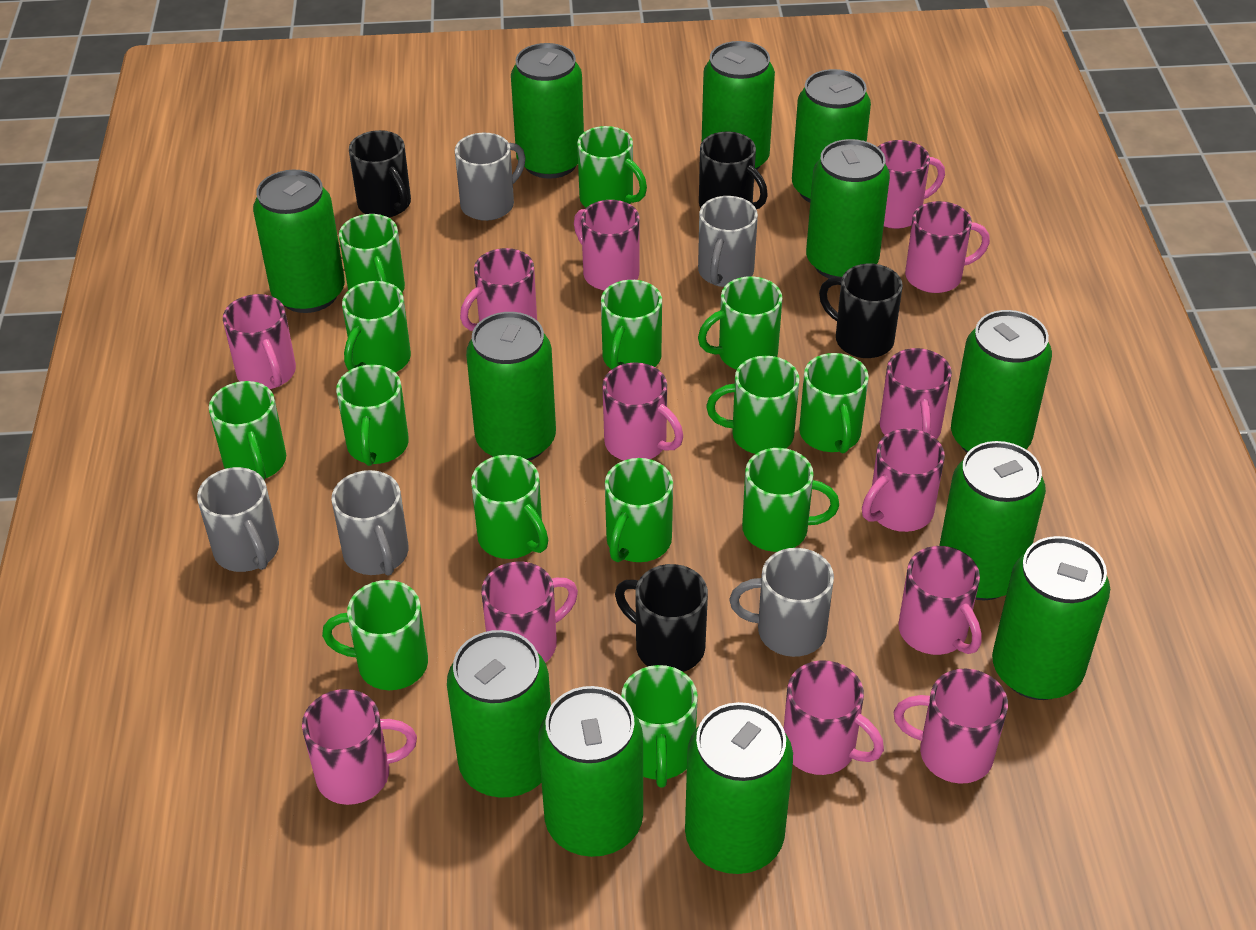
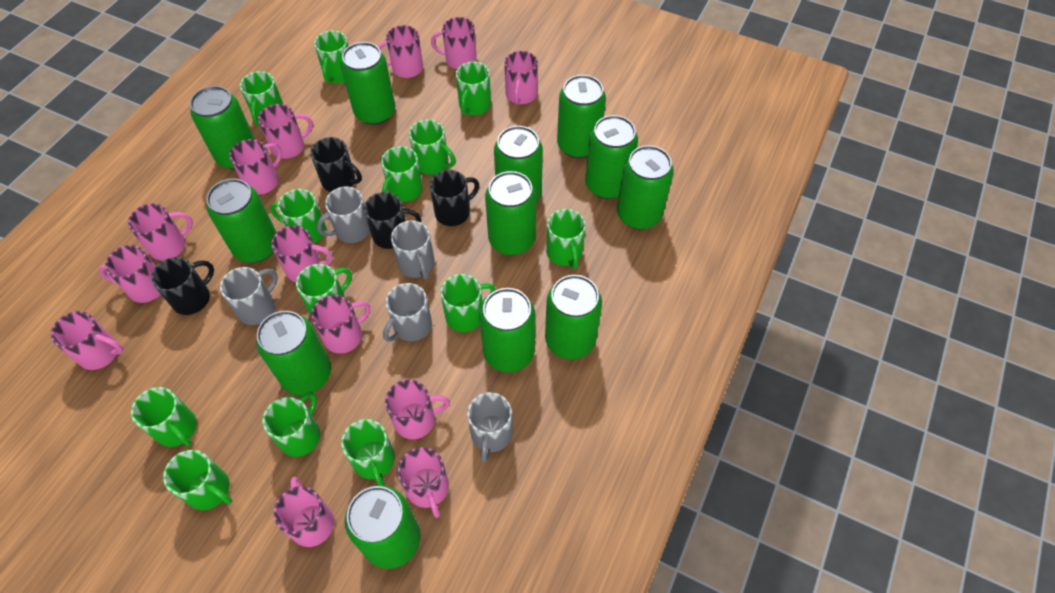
green mug: [209,381,286,480] [322,580,428,690] [336,364,409,466] [339,214,405,293] [342,281,411,372] [471,455,548,559] [577,126,647,208] [601,280,662,369] [605,458,673,562] [621,665,698,788] [698,276,782,370] [706,356,799,454] [742,448,839,552] [799,353,869,453] = 14 -> [131,387,197,447] [163,450,232,510] [240,71,283,126] [262,391,320,457] [270,189,326,244] [296,264,352,315] [314,30,349,83] [341,419,395,486] [381,146,423,202] [409,119,456,175] [440,274,496,332] [456,62,491,115] [546,209,586,269] = 13

